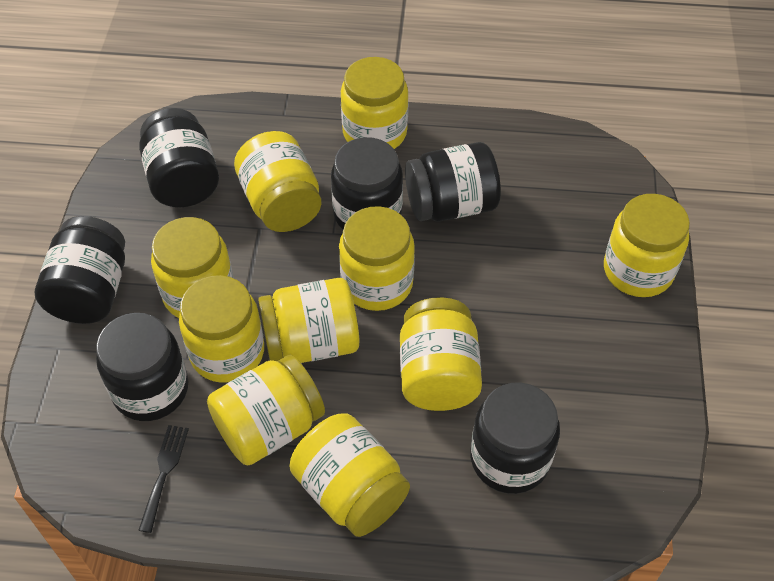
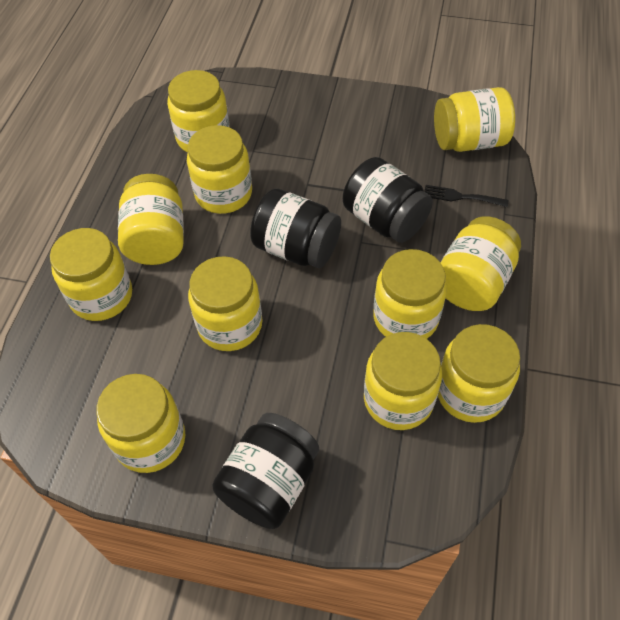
black jar: [35,216,125,324] [96,313,188,421] [139,108,219,207] [331,137,403,230] [405,142,501,221] [470,382,560,494] = 6 -> [212,413,319,529] [250,188,341,268] [343,157,433,243] = 3
yellow jar: [151,217,233,318] [179,275,264,383] [207,355,325,465] [234,131,321,232] [258,278,359,363] [289,413,410,537] [339,206,415,311] [341,57,408,149] [400,297,482,411] [604,194,690,297] = 10 -> [50,228,132,321] [96,374,186,473] [118,174,184,265] [167,70,230,153] [187,125,252,214] [188,256,262,351] [364,332,442,430] [373,249,447,339] [434,87,515,152] [438,324,520,423] [441,216,521,311] = 11

